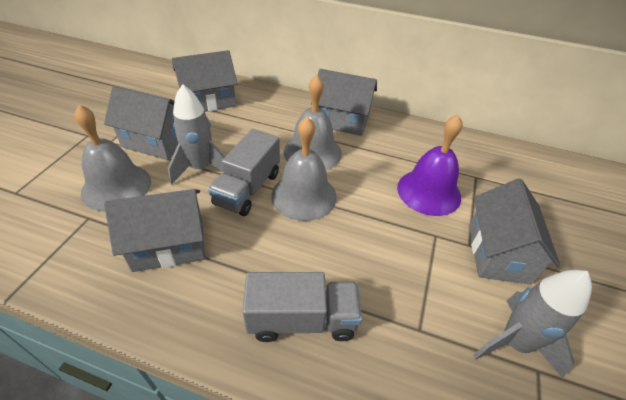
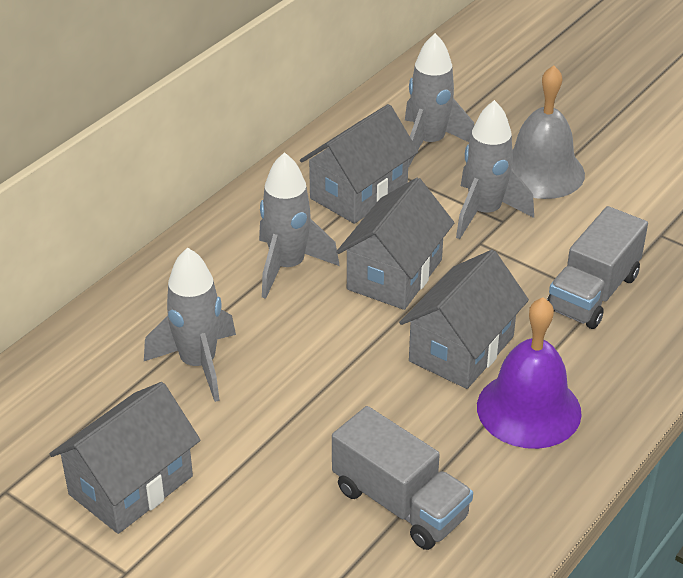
grey bell: [74,105,151,211] [271,116,337,221] [284,75,342,170] = 3 -> [512,65,585,199] = 1
grey house: [104,86,178,160] [104,189,205,272] [172,50,238,112] [311,69,377,136] [469,178,561,285] = 5 -> [50,382,200,534] [300,104,418,224] [336,178,454,310] [399,250,529,389] = 4
grey rocket: [168,84,225,185] [473,270,592,379] = 2 -> [144,247,236,402] [259,152,339,299] [405,33,474,168] [456,100,534,239] = 4

